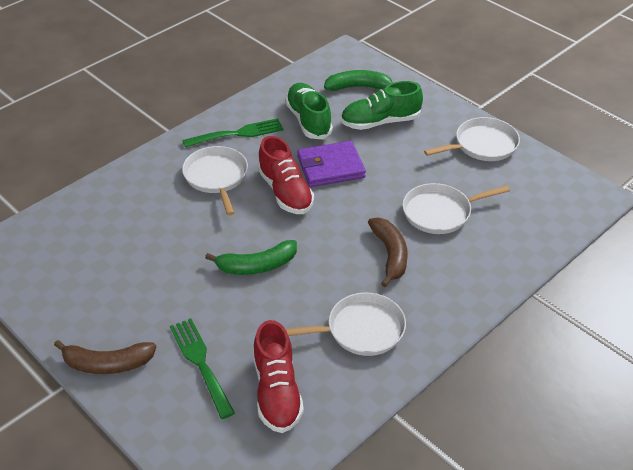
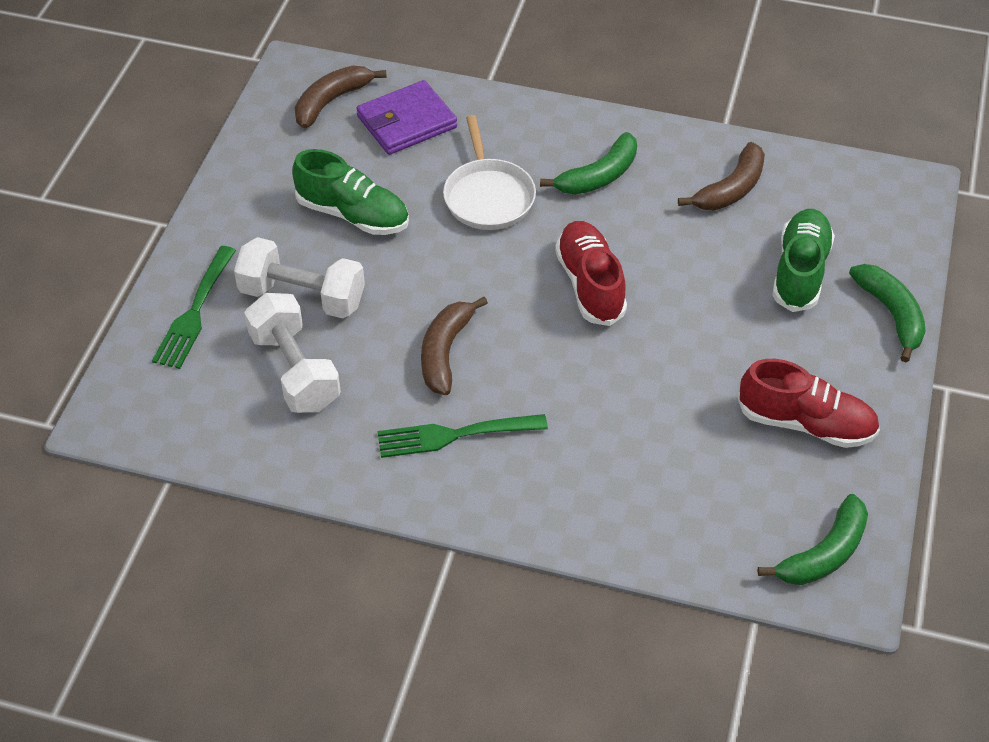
brown banana: [54,340,156,374] [368,218,408,287] = 2 -> [295,66,387,128] [421,297,488,395] [678,142,765,211] = 3
green banana: [205,240,297,275] [324,70,393,91] = 2 -> [540,132,637,195] [758,494,868,585] [849,264,926,362] = 3
white dumbbell: none = 0 -> [234,237,365,319] [244,293,341,413] = 2
white pan: [182,146,248,216] [285,292,406,356] [403,183,510,234] [424,117,520,161] = 4 -> [443,115,536,230] = 1

